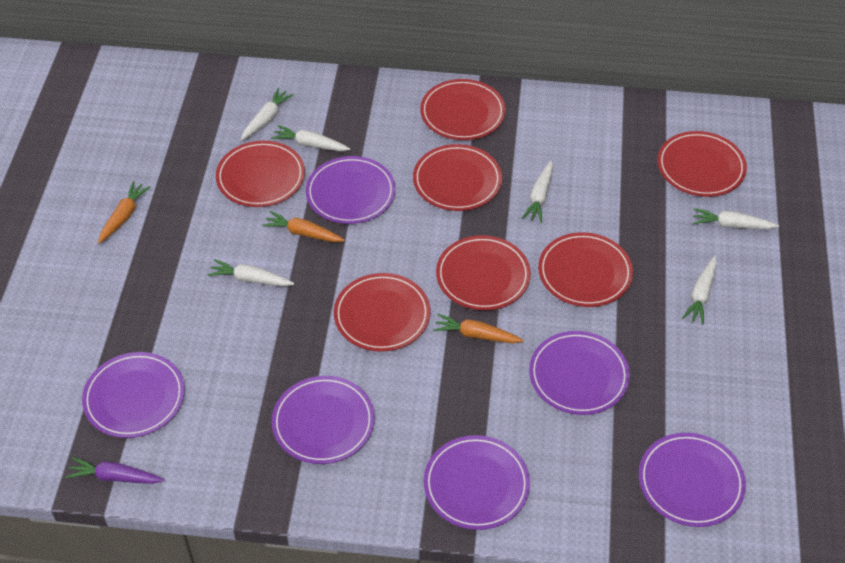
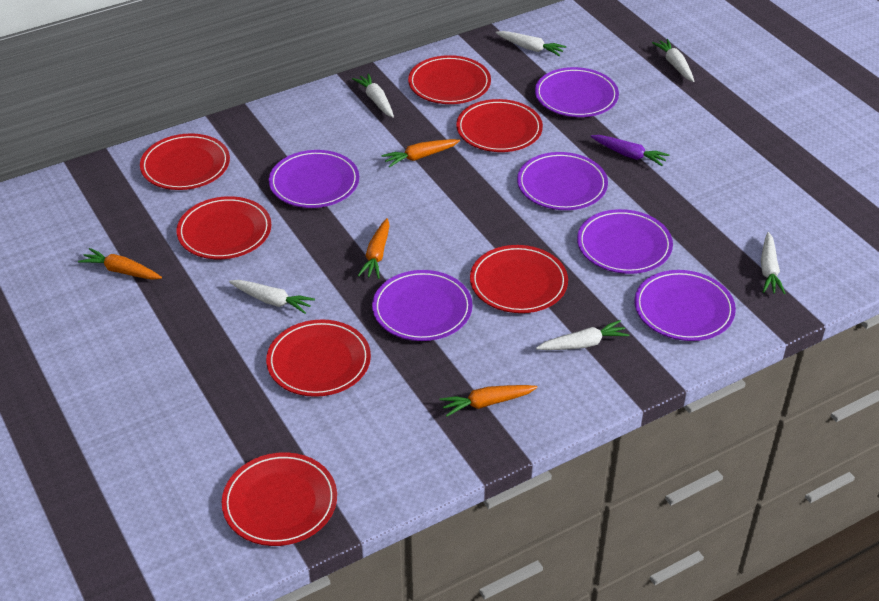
orange carrot: [98,181,151,244] [262,211,345,242] [433,314,524,343] = 3 -> [78,248,162,280] [358,218,390,279] [382,139,460,167] [440,385,538,417] = 4

